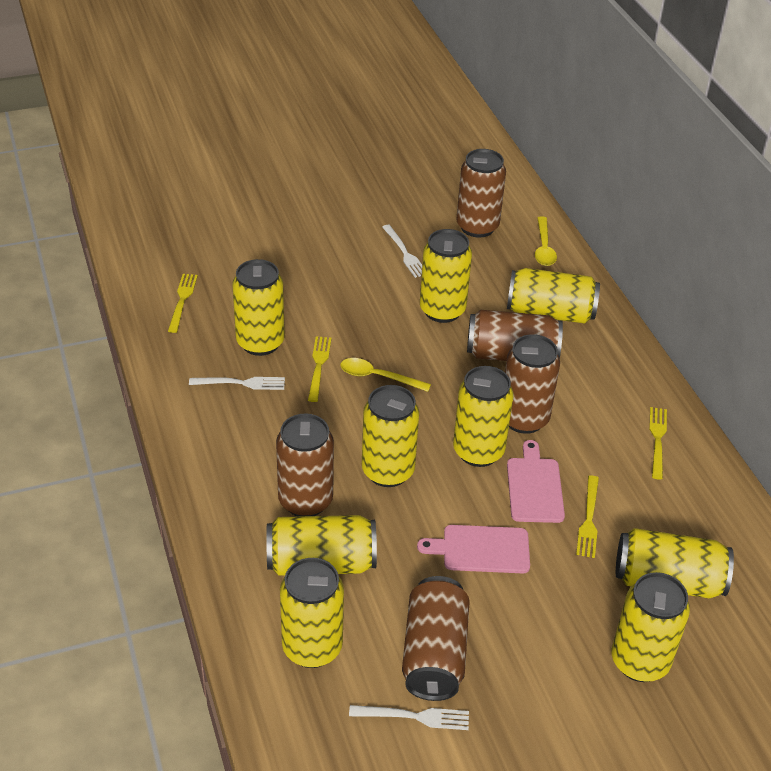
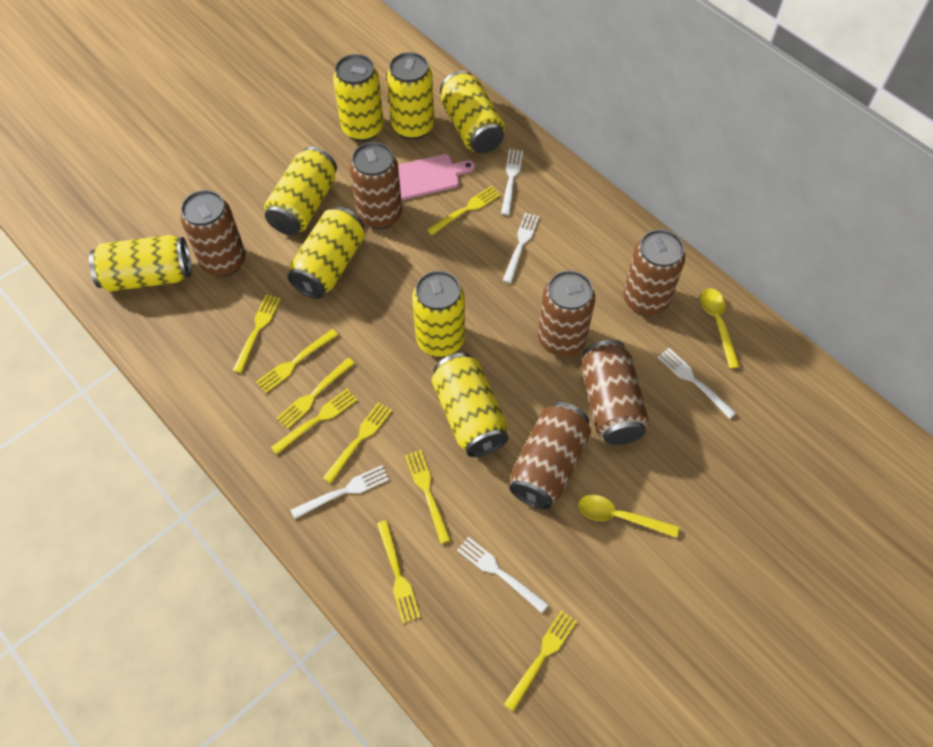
brown can: [276,413,334,517] [402,576,470,701] [456,149,506,238] [467,310,563,361] [505,334,560,434] = 5 -> [181,190,246,277] [350,142,402,229] [509,402,591,509] [538,270,595,356] [581,340,649,445] [623,229,685,316] = 6
pink cutting board: [417,525,530,573] [507,440,565,523] = 2 -> [398,154,475,201] = 1
white fork: [189,377,285,390] [349,705,469,730] [382,225,422,278] = 3 -> [291,465,389,519] [457,537,549,613] [501,149,523,215] [503,213,539,283] [658,348,736,419] = 5
yellow can: [232,259,285,356] [266,515,377,576] [280,558,344,668] [362,385,419,487] [420,229,472,323] [453,366,514,467] [507,268,600,323] [612,572,690,682] [616,528,734,598] = 9 -> [89,235,191,292] [264,147,337,235] [287,207,365,299] [333,54,384,141] [387,52,434,140] [412,271,465,357] [432,353,509,457] [440,71,505,154] = 8
yellow fork: [168,274,198,333] [308,336,332,402] [576,475,599,558] [649,407,667,479] = 4 -> [232,295,281,373] [256,329,338,393] [271,389,357,454] [277,358,355,429] [323,402,392,484] [377,520,420,623] [405,450,451,544] [427,186,501,235] [504,610,577,712] = 9

